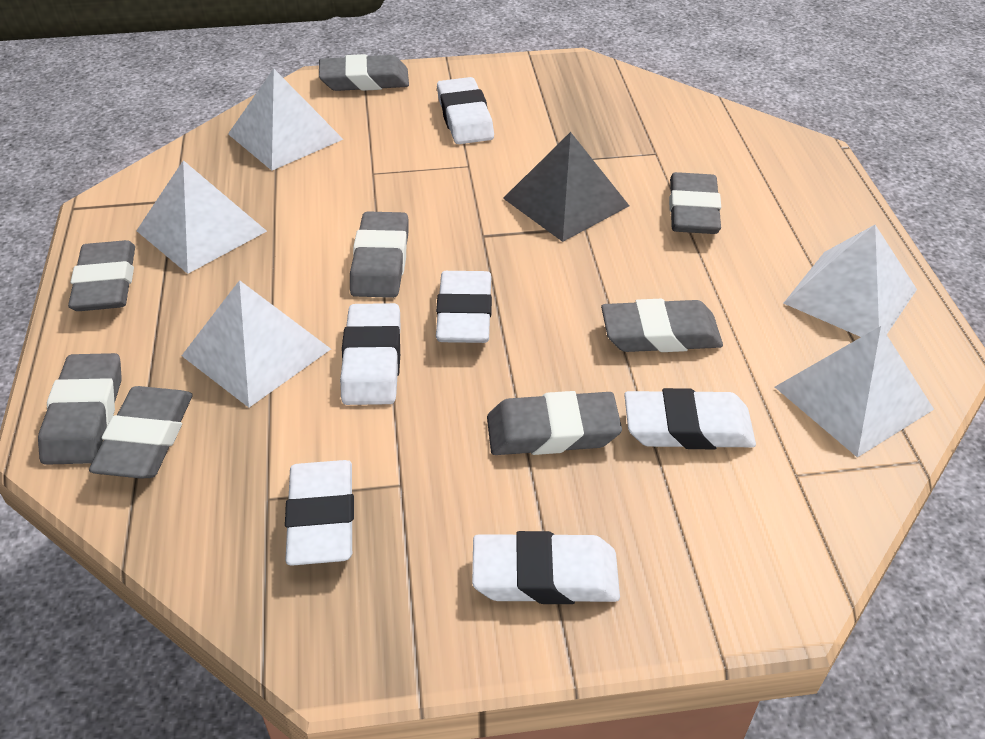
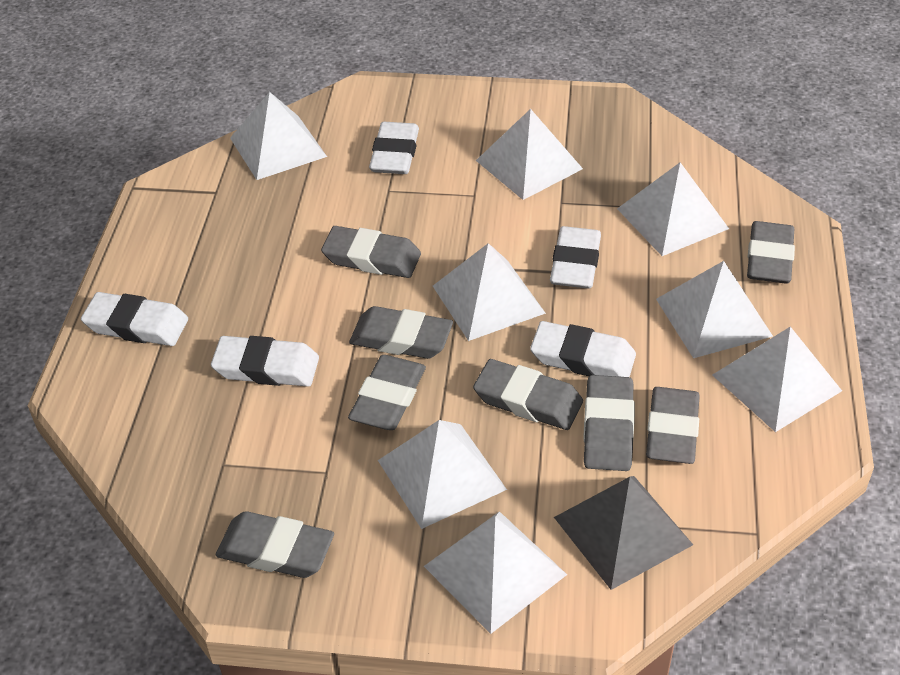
white eraser: [285,460,354,566] [340,303,401,405] [436,271,492,343] [437,77,494,144] [472,531,620,604] [624,388,756,449] = 6 -> [81,292,188,346] [211,336,319,387] [369,122,419,174] [530,321,636,377] [550,226,601,289] = 5
white pyramid: [136,160,267,274] [182,280,331,407] [228,69,343,171] [775,326,934,457] [783,225,917,337] = 5 -> [230,92,327,180] [378,420,507,529] [424,511,567,634] [433,243,546,341] [476,109,583,200] [617,162,729,256] [656,261,773,358] [712,327,842,432] = 8

